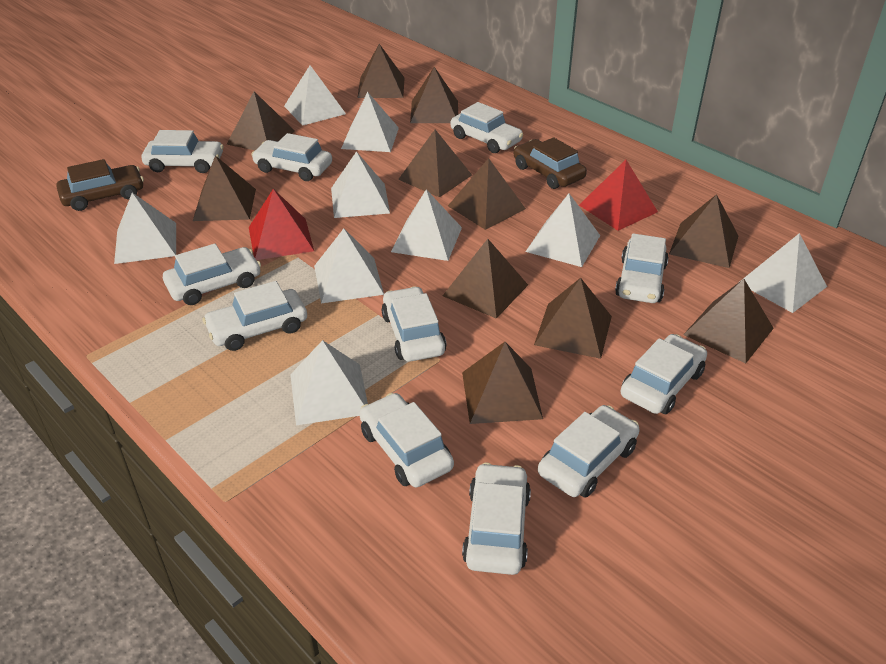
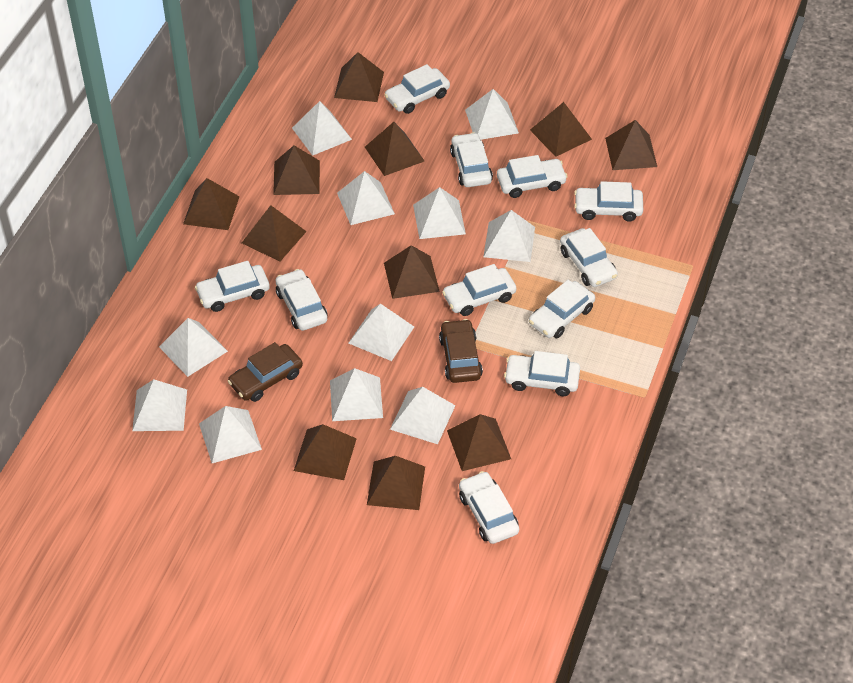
red pyramid: [249,189,314,260] [579,160,658,231] = 2 -> none = 0
white pyramid: [114,193,176,264] [284,65,346,126] [290,340,368,425] [314,229,384,303] [331,151,390,218] [341,92,399,152] [391,189,462,261] [525,194,600,267] [738,233,827,313] = 9 -> [132,379,187,431] [159,318,228,377] [199,406,262,463] [292,101,352,156] [330,368,383,421] [337,171,395,225] [348,303,414,361] [390,387,456,444] [413,187,466,239] [465,89,519,140] [483,210,535,262] = 11

